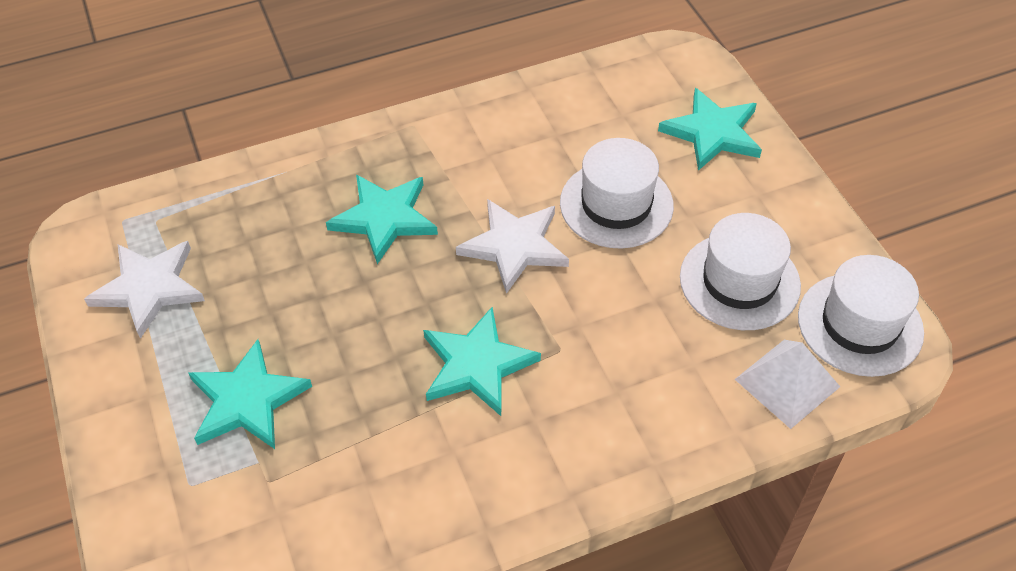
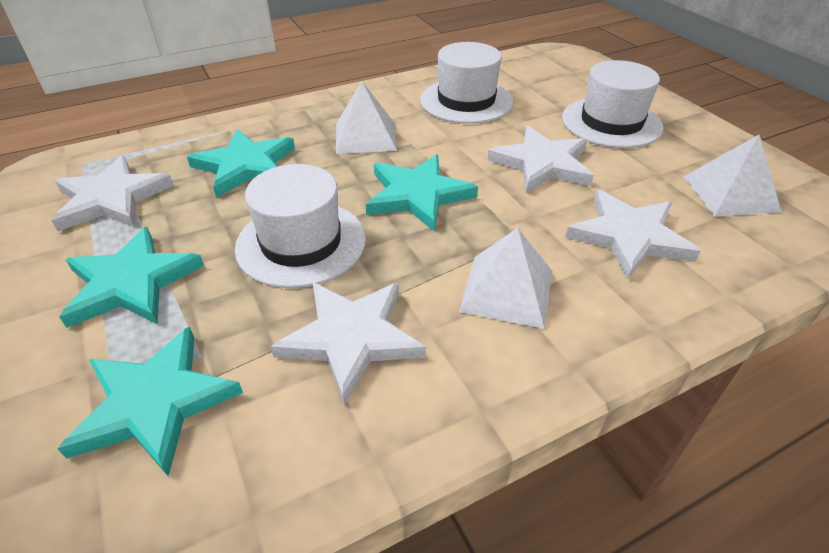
white pyramid: [735,340,840,429] = 1 -> [336,81,397,154] [459,228,552,329] [684,134,782,216] = 3
white star: [84,241,205,339] [456,199,569,294] = 2 -> [51,156,174,231] [270,282,426,405] [487,126,594,193] [565,190,701,280] = 4

